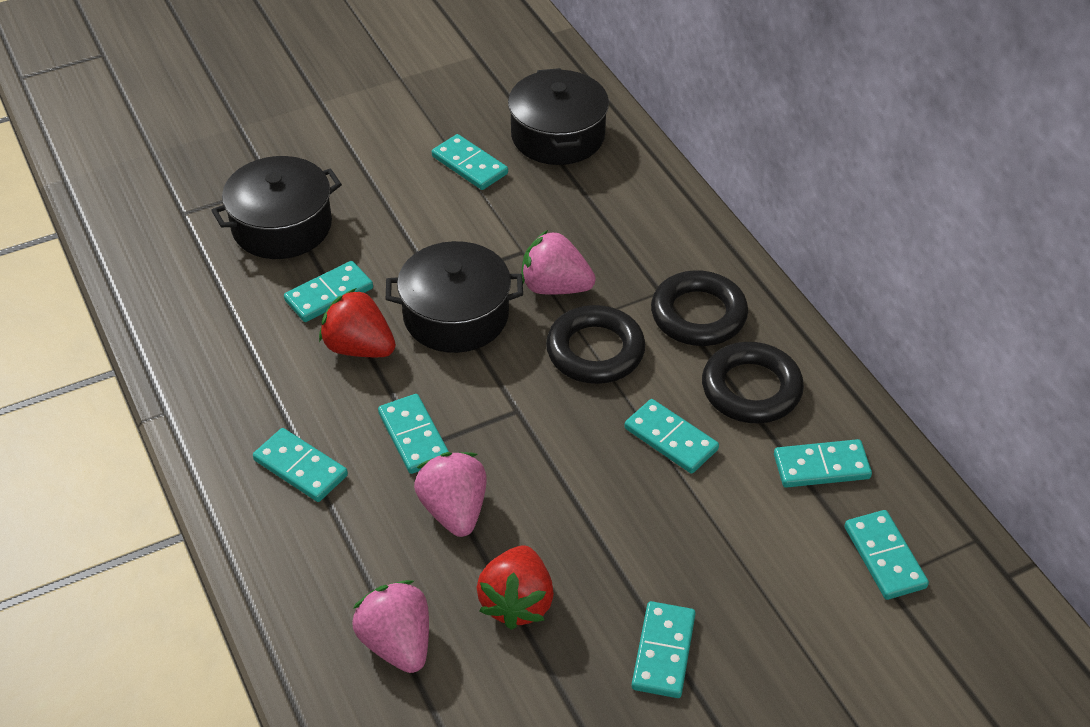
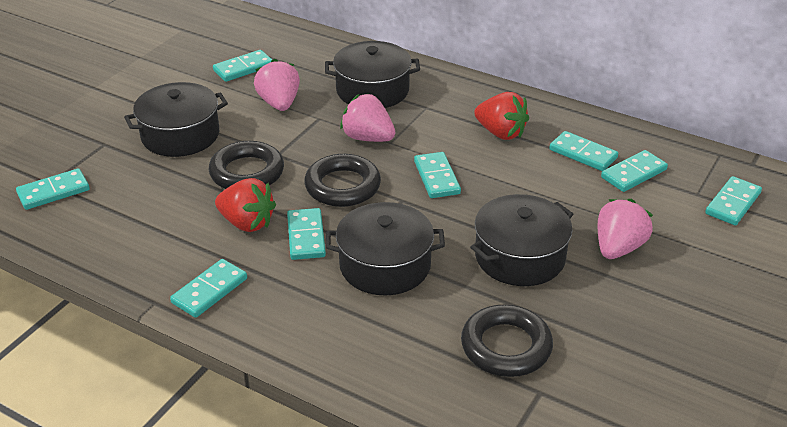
black pot: [211,156,342,259] [386,241,523,353] [508,68,609,165] = 3 -> [124,82,228,157] [325,41,420,108] [325,202,445,295] [470,194,573,286] = 4

